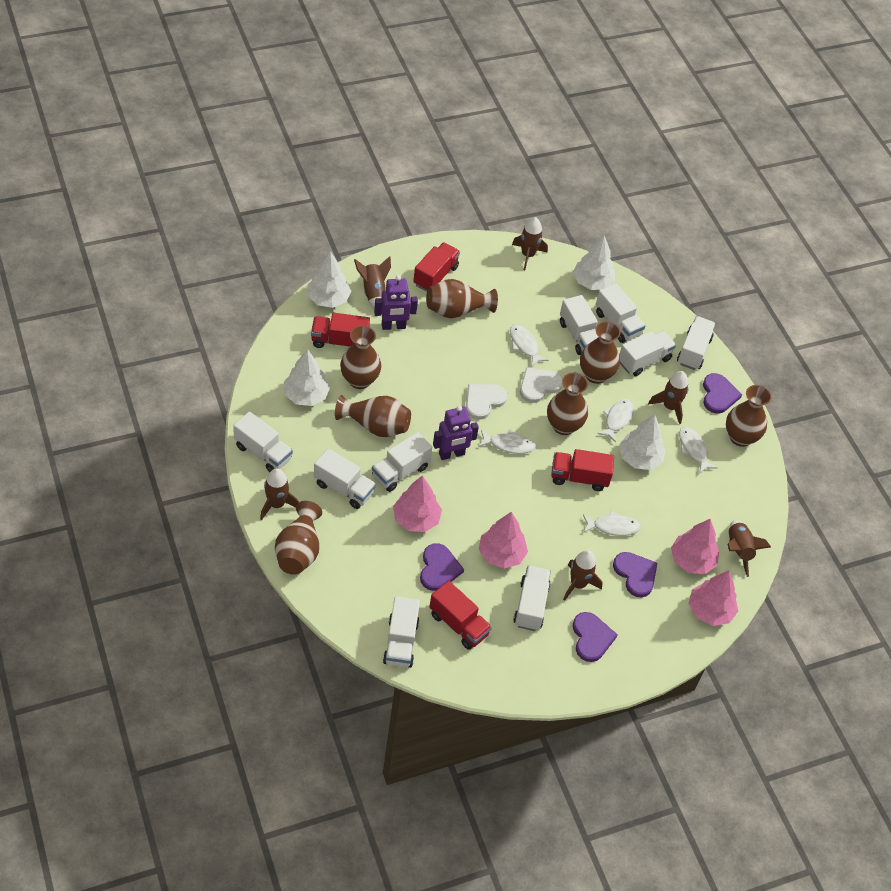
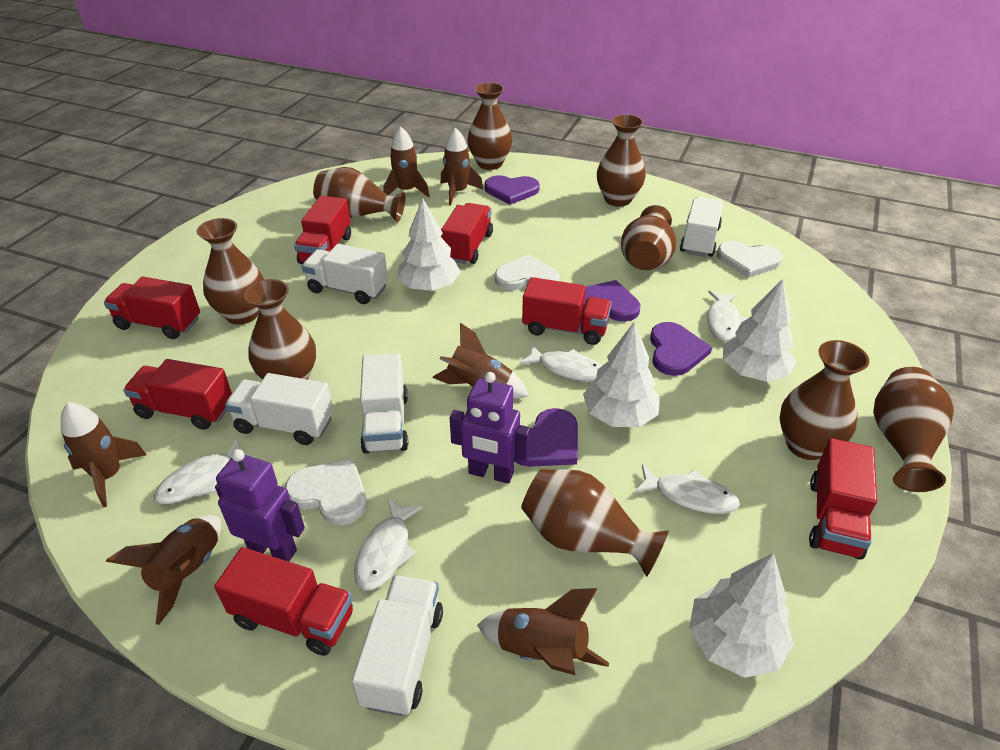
brown vase: [275,501,322,575] [335,395,411,437] [340,326,381,389] [426,279,498,318] [547,373,588,435] [580,321,621,384] [726,385,772,447] = 7 -> [197,218,264,325] [244,279,316,380] [313,167,406,223] [467,82,513,170] [521,469,669,577] [597,114,646,207] [621,205,676,271] [780,340,869,460] [873,367,954,492] = 9
pink tree: [393,476,442,532] [479,512,528,569] [671,519,719,574] [689,570,738,626] = 4 -> none = 0
red truck: [311,313,370,348] [413,242,460,292] [429,581,492,650] [551,449,614,491] = 4 -> [104,277,200,339] [123,359,232,430] [214,547,353,656] [294,196,351,264] [441,203,493,264] [522,277,612,345] [809,438,877,560] = 7
white heart: [466,384,507,420] [520,367,563,403] = 2 -> [285,459,367,525] [495,254,560,290] [717,241,782,278] = 3
white truck: [233,412,293,472] [314,448,376,509] [372,432,432,492] [383,596,420,668] [513,566,551,631] [560,295,598,355] [596,283,645,343] [619,331,676,376] [677,316,716,370] = 9 -> [225,373,333,445] [302,244,388,304] [352,575,443,716] [360,353,409,454] [680,197,723,257] = 5

